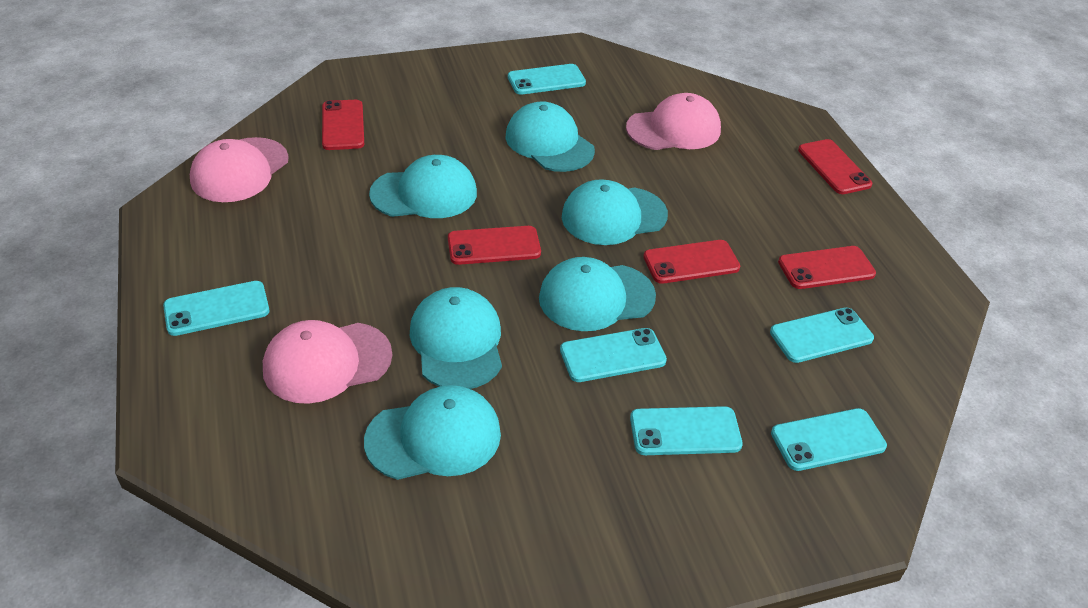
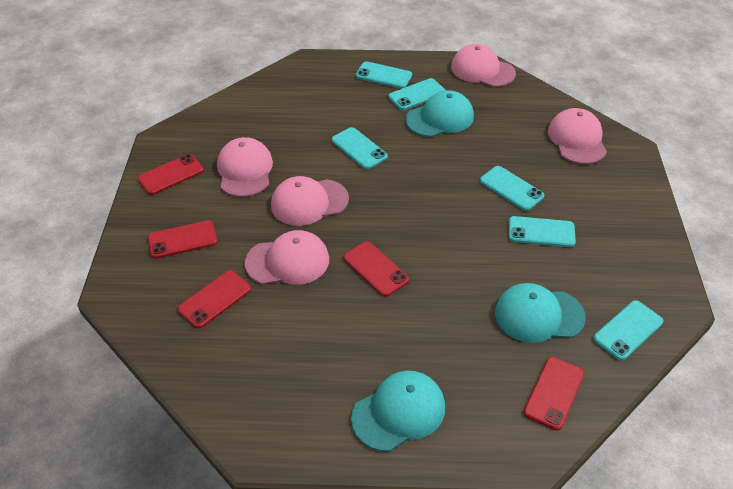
pink cap: [190,137,288,202] [263,320,392,404] [626,93,721,150] = 3 -> [217,137,273,197] [245,230,329,285] [271,176,349,226] [451,44,516,87] [548,108,607,164] = 5
turquoise cap: [364,385,501,480] [369,155,477,218] [410,287,502,389] [506,101,595,172] [539,257,656,331] [562,179,668,245] = 6 -> [351,370,445,452] [406,90,474,137] [495,283,586,343] = 3

